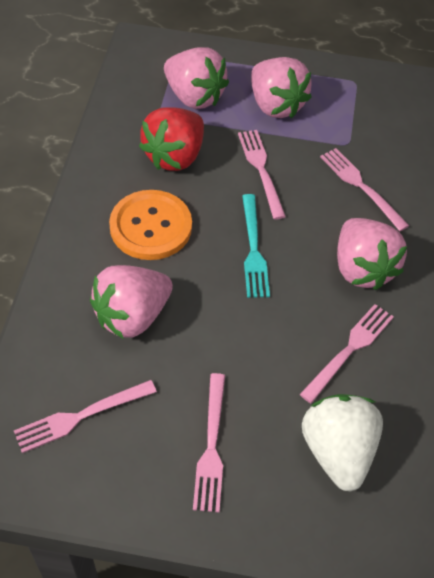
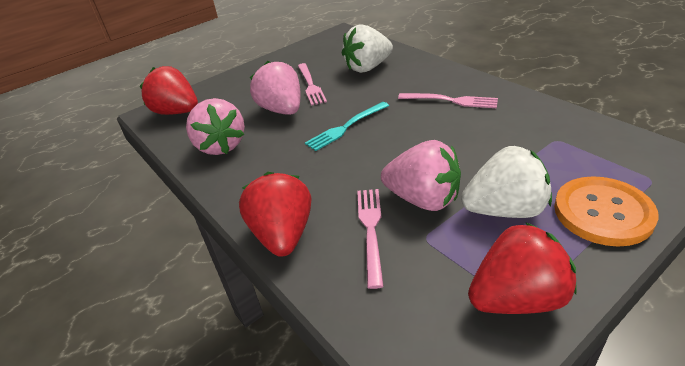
pink fork: [14,380,157,453] [193,373,225,512] [238,130,286,220] [299,304,394,404] [320,148,409,231] = 5 -> [298,63,327,106] [357,189,384,289] [398,93,498,108] = 3
pink strawberry: [90,265,173,339] [164,47,229,109] [251,57,312,118] [337,218,407,290] = 4 -> [186,98,245,155] [250,61,300,115] [381,140,461,211] = 3
red strawberry: [139,107,204,171] = 1 -> [140,66,198,115] [239,172,312,257] [468,222,576,314] = 3
white strawberry: [302,394,383,492] = 1 -> [342,24,393,73] [461,146,552,218] = 2

